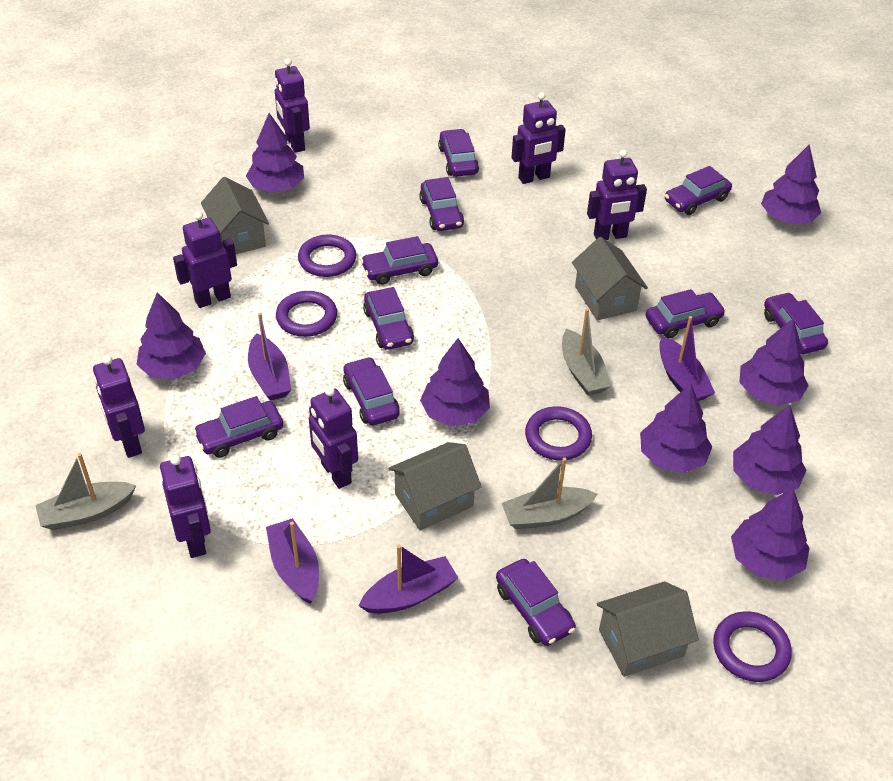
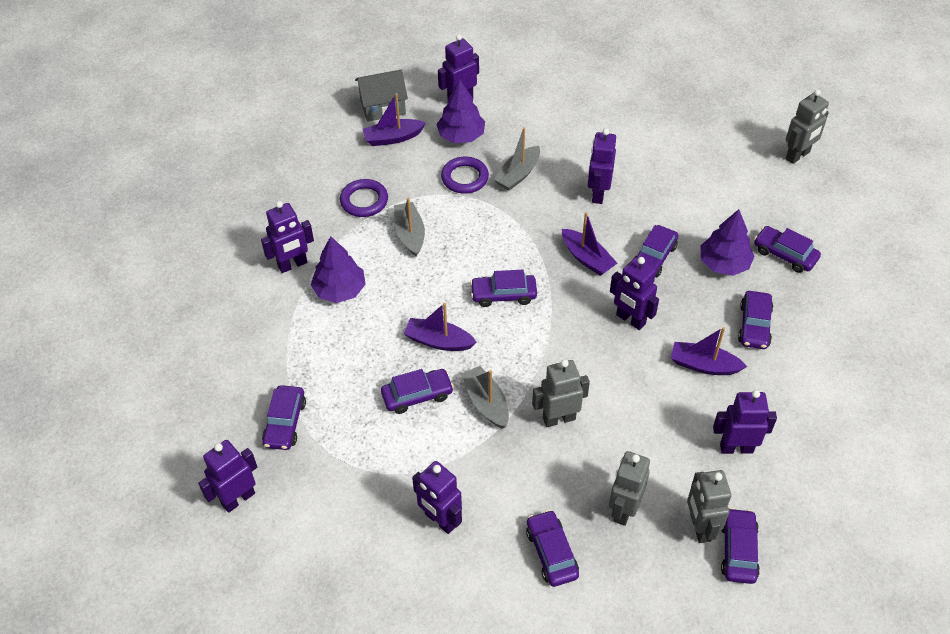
grey house: [201,177,269,254] [388,442,482,530] [572,237,648,320] [597,581,699,677] = 4 -> [355,70,408,122] = 1
grey robot: none = 0 -> [532,359,590,427] [609,451,650,526] [687,470,732,543] [786,89,829,164] = 4
purple car: [193,396,283,458] [343,357,400,425] [361,236,438,285] [363,287,414,350] [419,177,464,231] [438,129,479,177] [496,559,576,646] [646,289,726,338] [665,166,732,215] [764,292,828,354] = 10 -> [262,385,306,450] [381,369,454,414] [470,270,537,307] [526,510,579,587] [633,225,678,277] [721,508,760,584] [738,291,773,349] [754,226,821,273] = 8
purple ring: [276,291,337,337] [298,234,357,277] [525,406,592,460] [713,611,792,682] = 4 -> [340,179,388,217] [441,157,489,194] = 2
purple tree: [136,292,206,379] [246,113,304,193] [420,338,490,426] [640,383,712,473] [731,488,810,581] [733,405,807,495] [739,318,809,406] [761,145,821,224] = 8 -> [311,236,366,303] [436,80,485,143] [700,209,754,276] = 3

